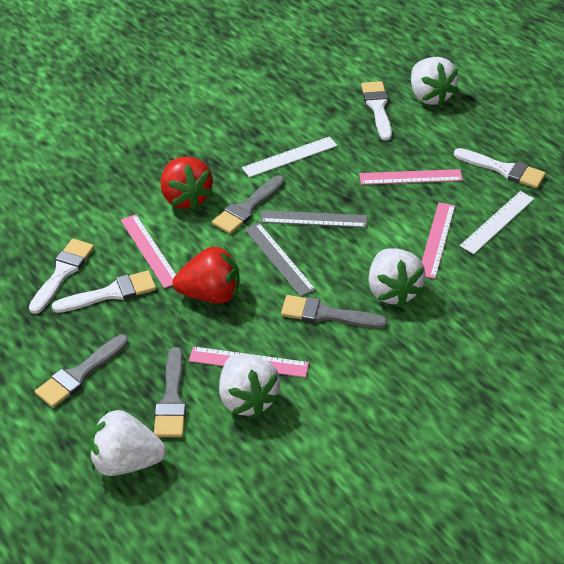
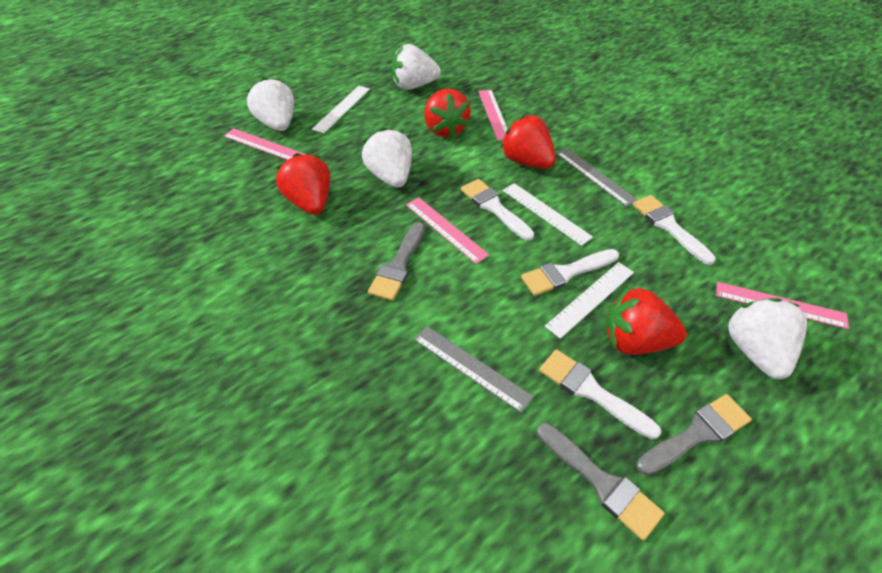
grey brush: [35,334,129,408] [154,347,186,437] [212,175,285,234] [281,295,387,328] = 4 -> [368,222,425,301] [537,422,665,541] [637,394,752,475] = 3
red strawberry: [161,157,213,210] [173,246,240,304] = 2 -> [276,153,330,215] [424,89,471,138] [500,115,556,169] [605,287,687,355] = 4
white ruler: [242,136,337,177] [460,191,534,254] = 2 -> [312,86,370,133] [503,183,593,246] [545,262,634,339] = 3

